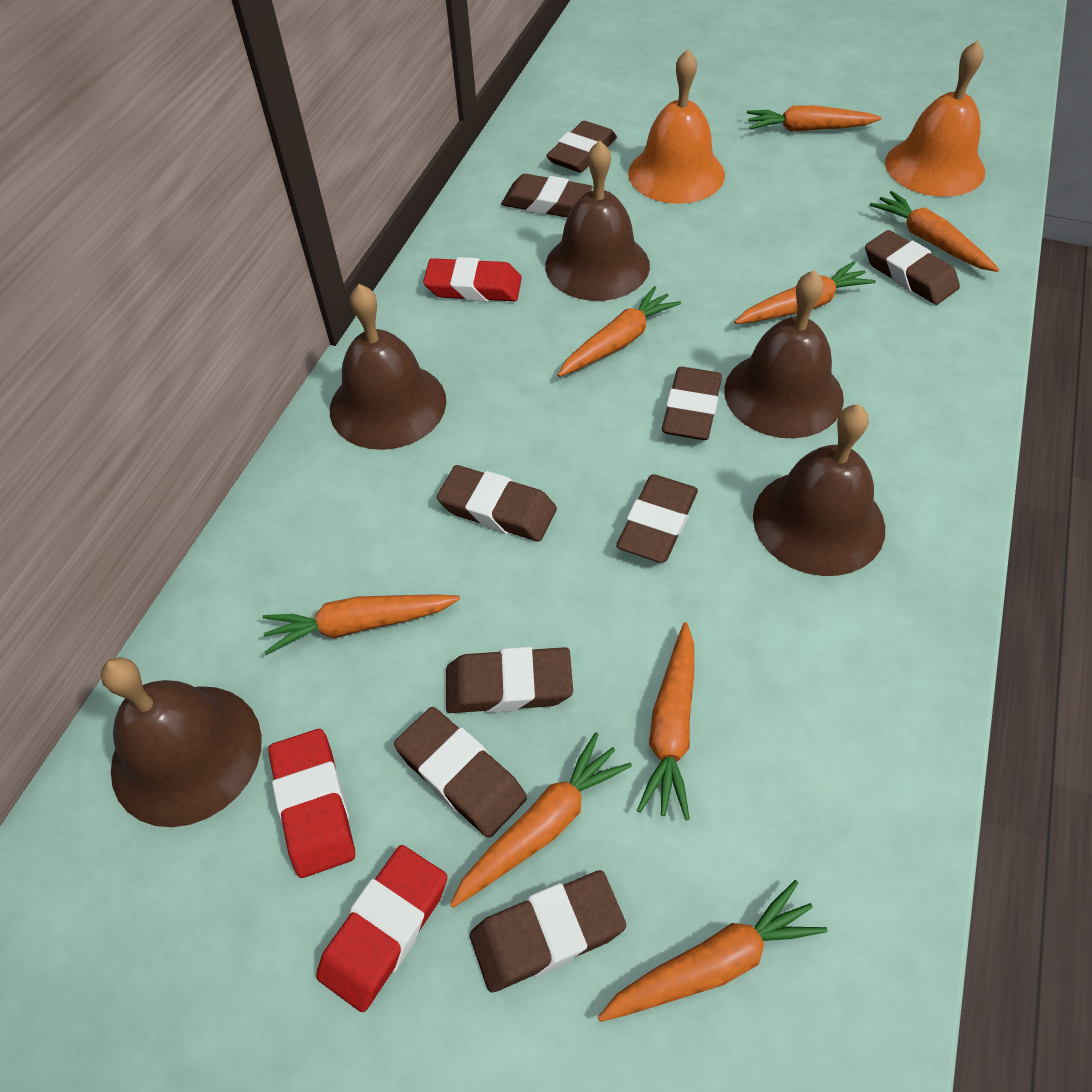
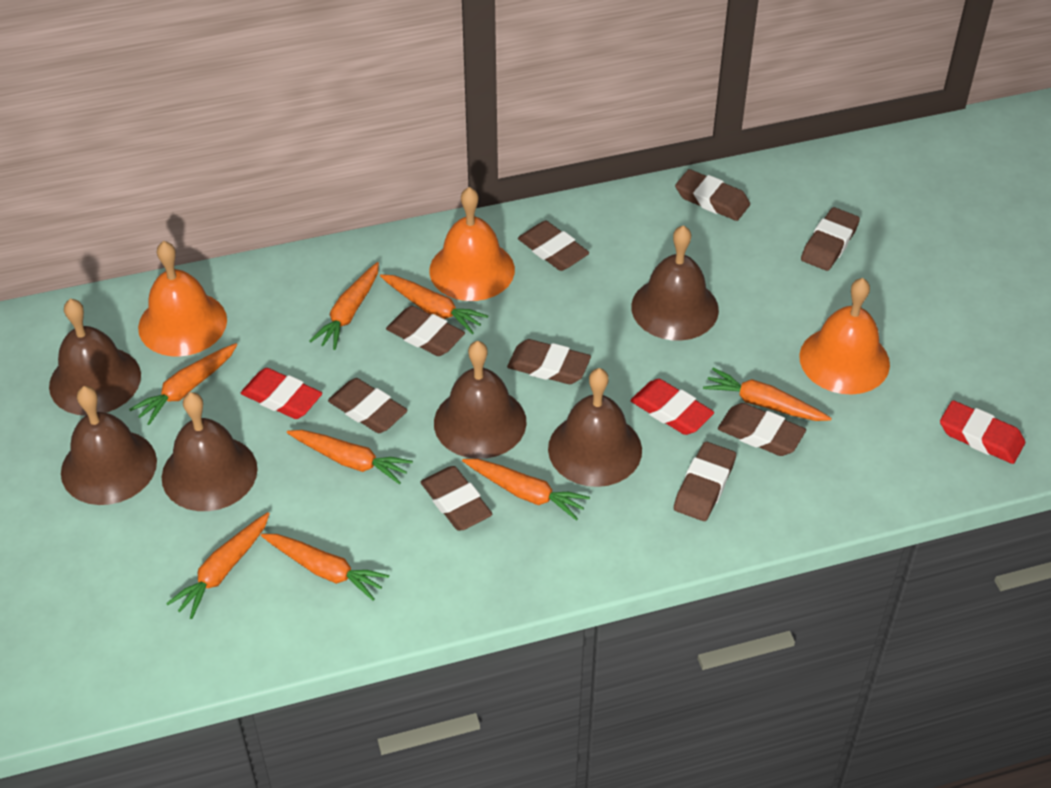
brown bell: [101,657,262,827] [330,284,446,450] [545,140,650,301] [724,270,844,438] [753,404,885,576] = 5 -> [49,299,141,416] [61,386,157,505] [162,392,258,511] [434,341,527,459] [548,368,642,487] [631,225,719,341] = 6
orange bell: [628,49,725,204] [885,40,985,197] = 2 -> [138,241,227,357] [429,187,515,301] [799,278,890,394] = 3

